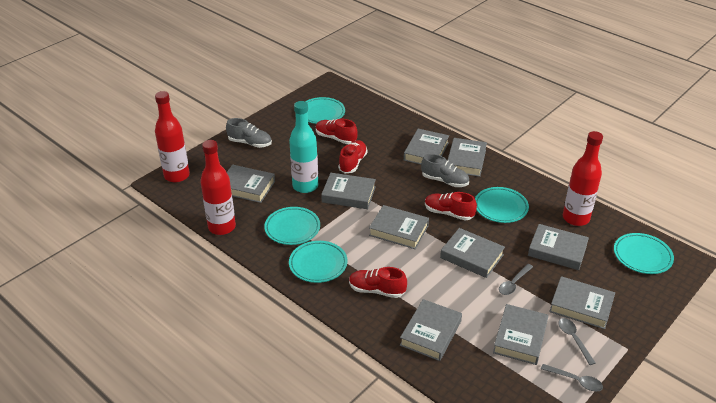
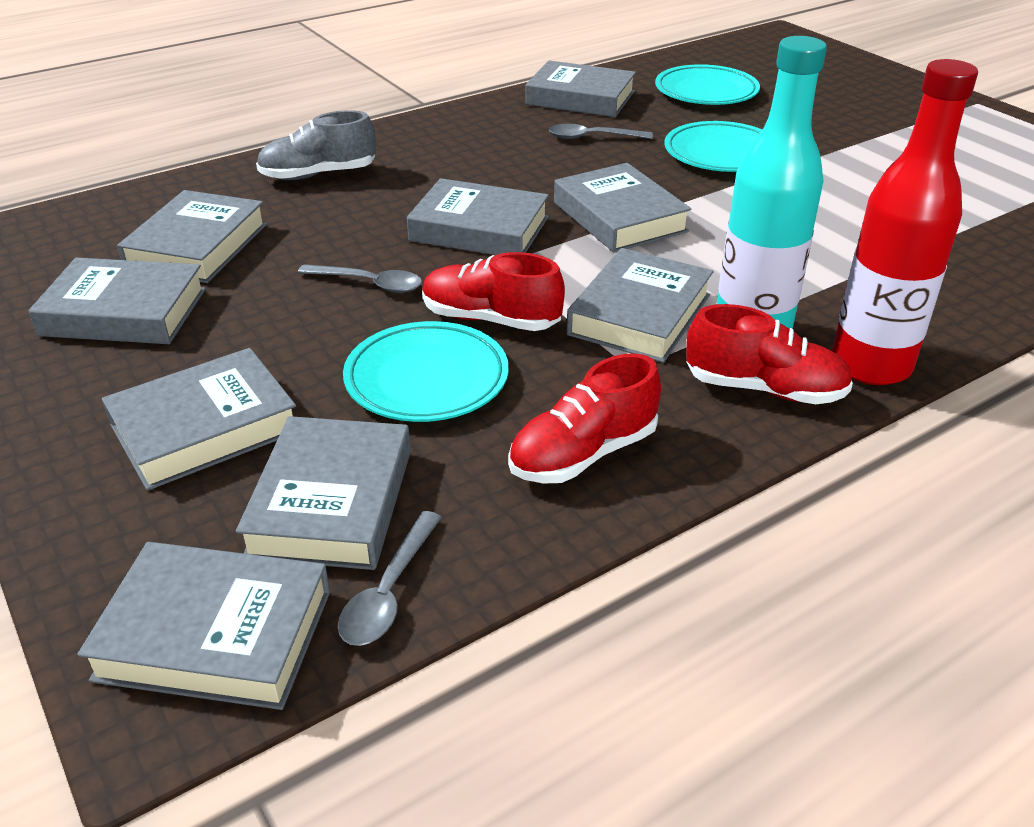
grey book: [227,165,275,203] [321,173,376,209] [369,205,429,249] [400,299,462,361] [404,129,449,164] [440,228,505,278] [448,138,487,177] [493,304,549,365] [528,224,589,270] [549,276,615,329] = 10 -> [28,257,206,344] [77,542,330,710] [102,348,296,491] [117,190,267,283] [236,416,411,570] [407,178,549,255] [525,60,636,117] [554,163,692,252] [566,248,714,363] = 9
grey shoe: [226,118,272,148] [421,154,469,187] = 2 -> [256,110,376,180] = 1
red bottle: [155,91,190,183] [200,140,236,235] [563,131,603,226] = 3 -> [832,59,978,385] = 1
red shoe: [316,119,358,144] [338,140,368,173] [349,267,407,298] [425,192,477,220] = 4 -> [422,252,565,331] [508,353,661,484] [686,304,853,404] = 3
turquoise plate: [264,207,320,245] [289,241,347,283] [305,97,345,124] [475,187,529,223] [614,233,674,274] = 5 -> [343,321,509,422] [655,64,760,105] [665,121,762,172] = 3

